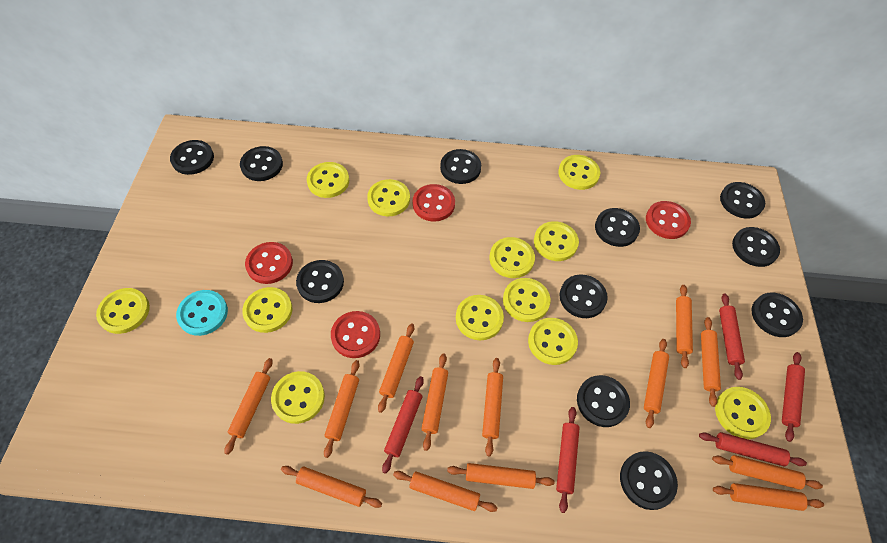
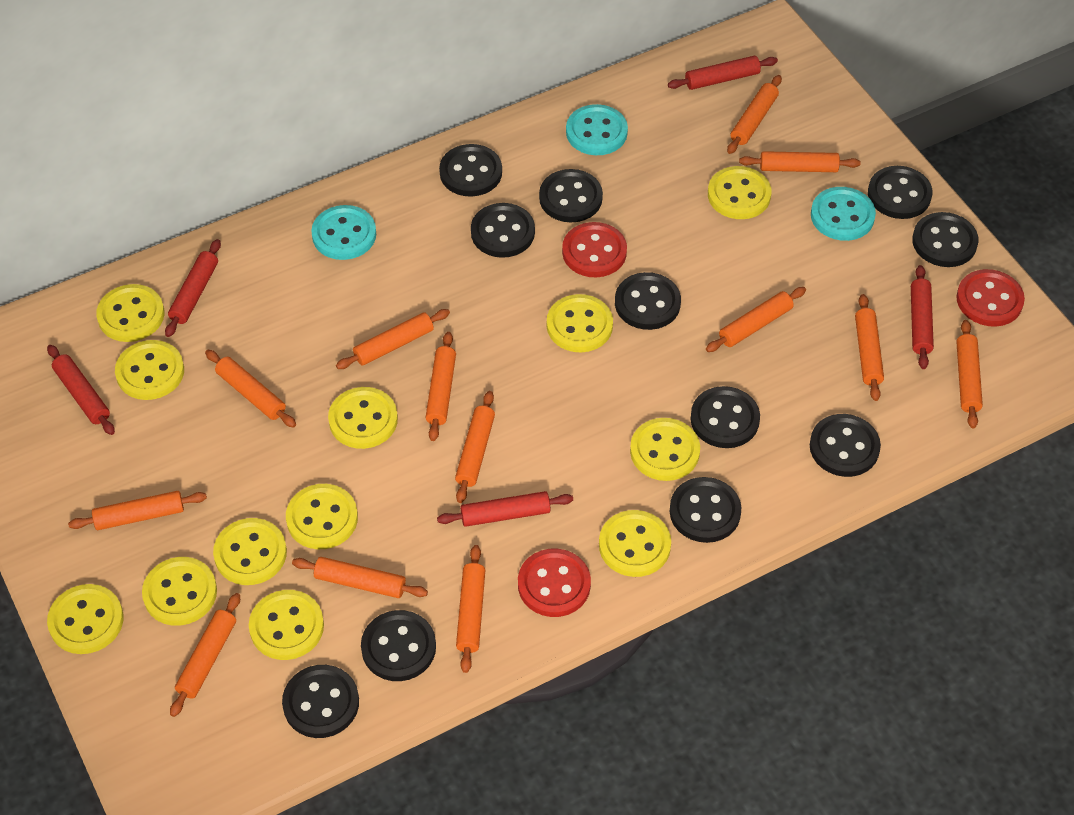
red button: [245,242,293,284] [331,311,380,358] [413,184,455,222] [646,201,691,239] = 4 -> [518,549,591,617] [562,222,627,277] [956,269,1025,327] = 3
turquoise button: [176,290,228,336] = 1 -> [311,205,376,260] [566,104,628,155] [811,187,876,241] = 3

